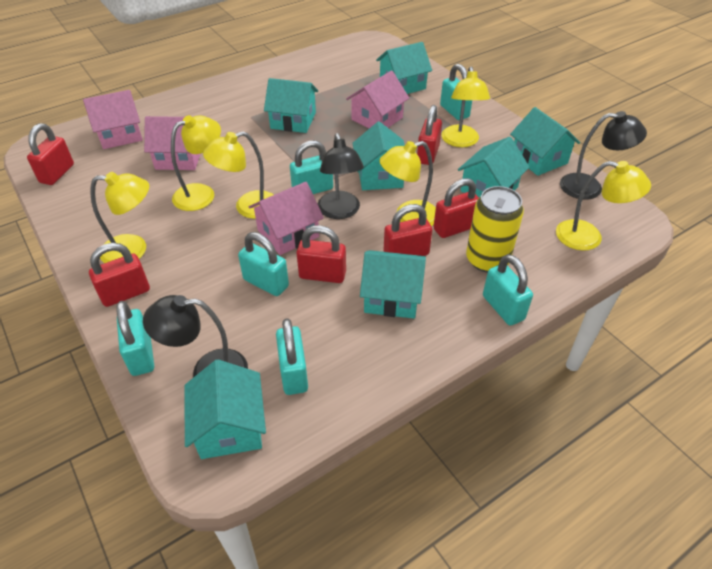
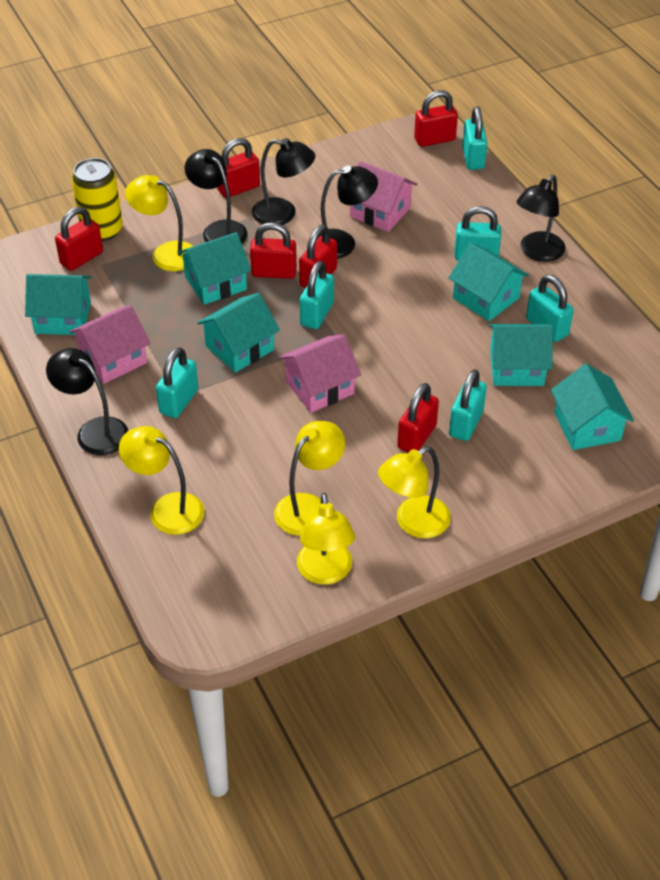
black lamp: [143,295,248,378] [318,133,364,219] [560,111,647,200] = 3 -> [46,348,128,455] [185,149,247,244] [252,138,315,225] [318,165,378,259] [516,175,566,262] = 5
pink house: [83,90,143,149] [144,116,200,170] [249,182,324,255] [346,71,409,128] = 4 -> [69,305,150,384] [279,334,361,413] [350,161,417,232] = 3
turquoise house: [185,359,266,459] [264,78,318,133] [353,121,405,190] [360,250,426,319] [376,42,432,94] [458,137,529,198] [510,107,580,176] = 7 -> [25,274,91,335] [177,232,251,305] [197,293,280,373] [448,243,529,321] [489,324,553,386] [551,364,634,450] = 6
yellow lamp: [90,172,149,263] [171,115,221,211] [203,131,274,219] [379,141,436,226] [441,66,490,147] [556,161,651,250] = 6 -> [119,426,204,535] [125,175,193,271] [274,421,345,536] [297,493,355,584] [378,447,451,538] = 5

